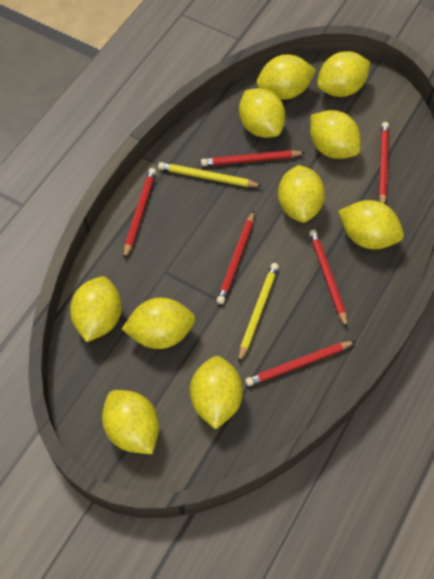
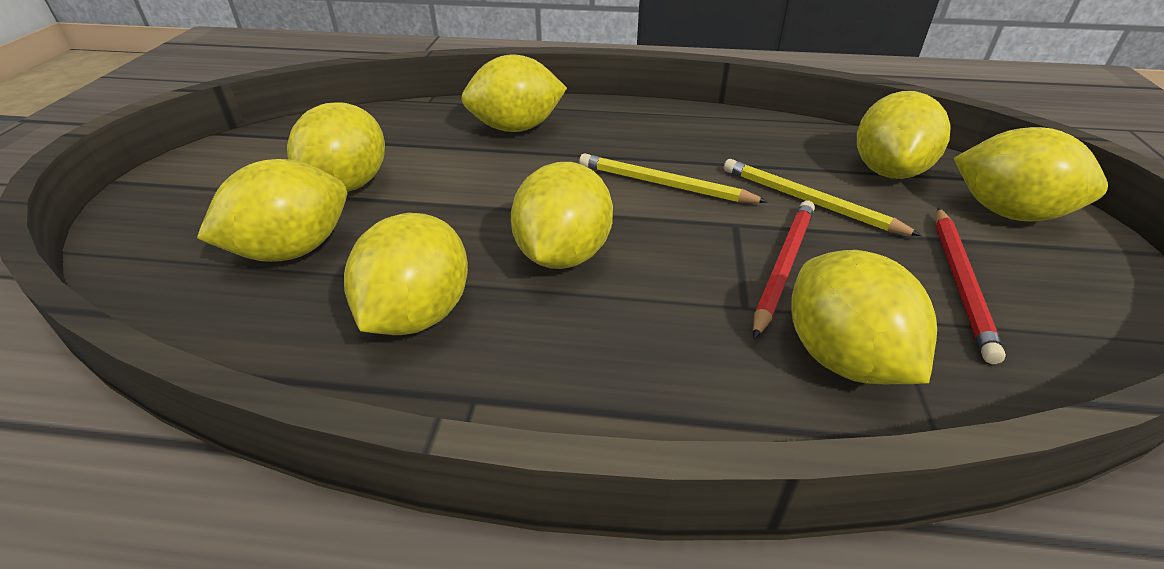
red pencil: [124,168,156,259] [201,150,306,166] [216,211,254,304] [245,341,356,386] [309,230,348,328] [379,122,389,204] = 6 -> [753,201,815,339] [935,208,1006,364] = 2
yellow lemon: [70,276,122,342] [102,390,159,454] [122,298,195,349] [190,356,243,430] [239,88,286,138] [257,55,316,100] [278,165,325,222] [310,110,361,159] [317,51,371,97] [338,200,404,249] = 10 -> [197,159,347,262] [287,103,385,192] [344,213,468,335] [461,55,567,132] [511,162,613,269] [791,250,937,384] [857,91,951,179] [954,127,1108,221] = 8

